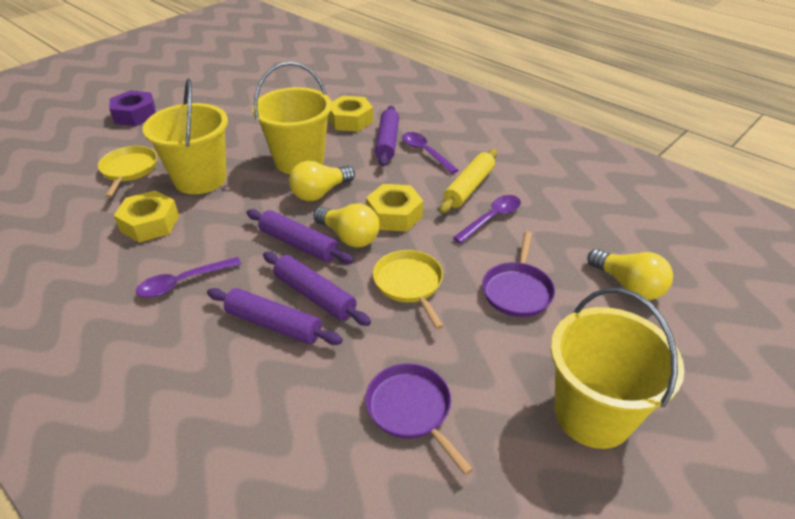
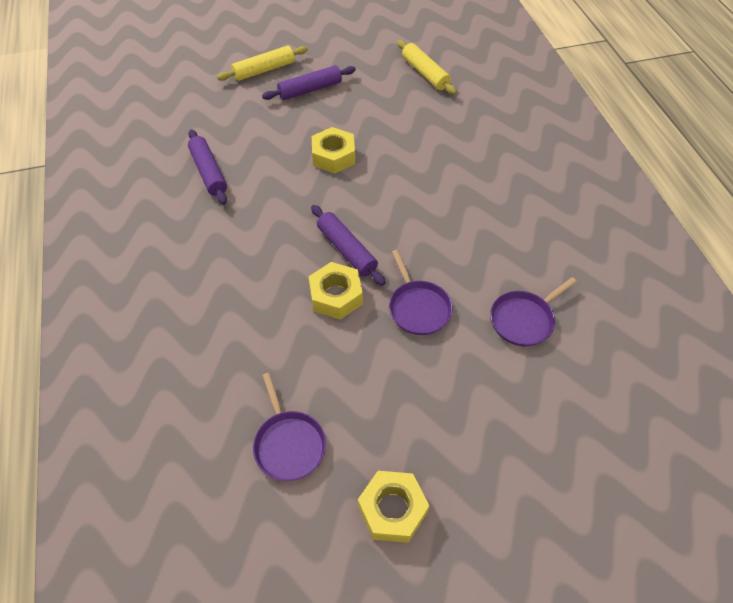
purple nut: [109,90,156,126] = 1 -> none = 0
purple pan: [365,363,473,475] [482,231,555,317] = 2 -> [253,373,326,481] [389,250,453,335] [490,277,577,346] = 3
purple rolling pin: [207,288,343,345] [246,209,354,264] [263,252,371,326] [375,106,399,166] = 4 -> [188,129,227,204] [262,65,356,100] [311,205,386,286] = 3
purple spoon: [136,257,241,298] [402,132,459,174] [453,195,521,243] = 3 -> none = 0
yellow bucket: [142,79,228,194] [252,62,332,174] [551,288,685,449] = 3 -> none = 0
yellow light bulb: [289,161,355,201] [313,203,380,247] [587,249,673,300] = 3 -> none = 0
yellow pan: [98,146,157,198] [373,250,444,329] = 2 -> none = 0
yellow rolling pin: [440,149,497,213] = 1 -> [217,46,308,81] [397,40,457,95] = 2

